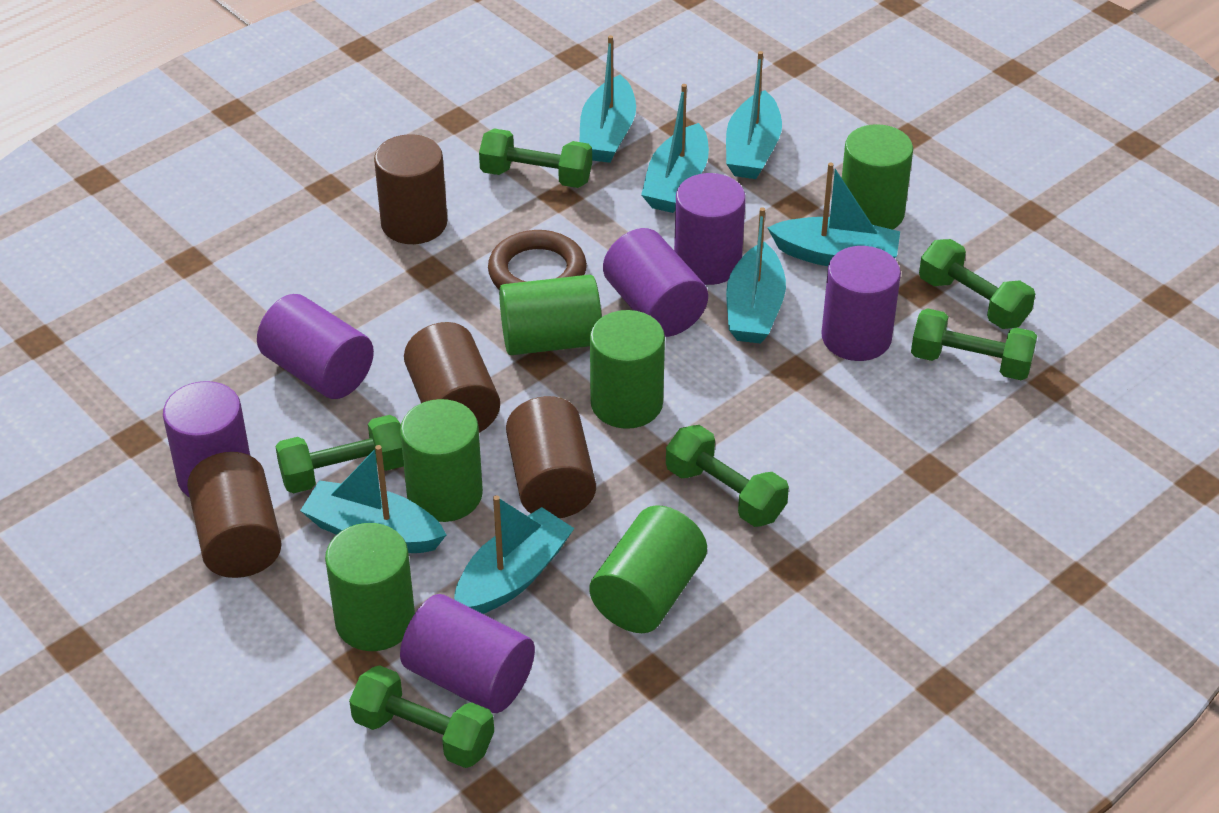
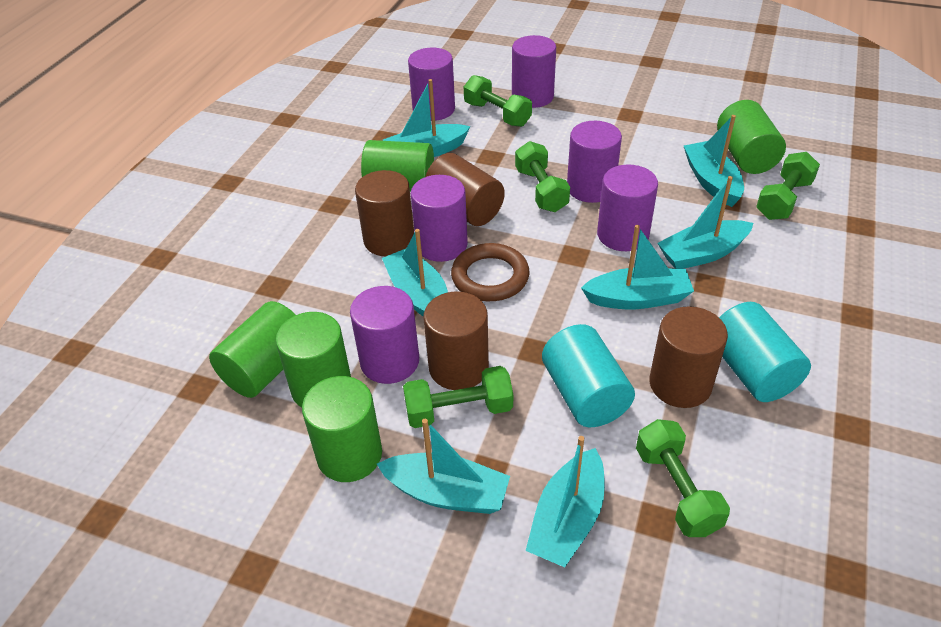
green cylinder: [325,523,415,651] [400,399,483,522] [499,275,602,355] [589,505,707,633] [590,310,665,429] [842,124,913,230] = 6 -> [209,301,296,398] [276,312,351,407] [302,376,382,482] [361,140,434,192] [717,100,786,174] = 5
green dumbbell: [275,415,404,493] [349,665,494,768] [479,129,592,188] [666,425,789,527] [911,308,1037,380] [919,239,1035,329] = 6 -> [403,366,513,428] [464,75,532,127] [515,141,570,212] [636,419,730,537] [756,152,820,220] = 5
turquoise cylinder: none = 0 -> [542,324,635,427] [719,302,811,402] = 2

